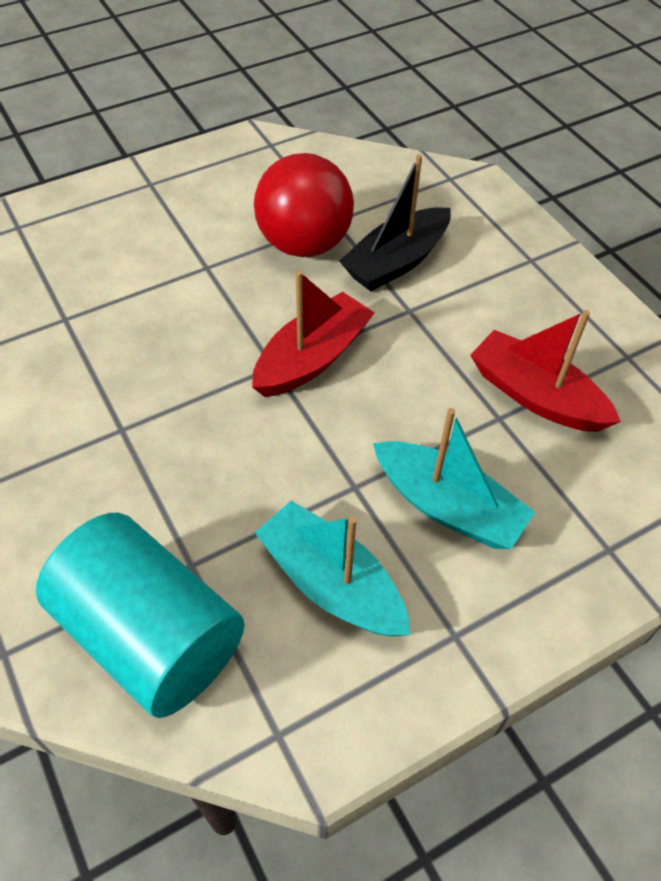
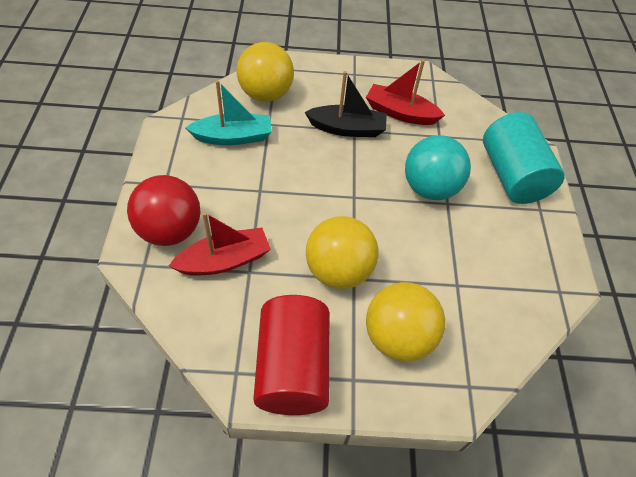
red cylinder: none = 0 -> [253,295,329,415] = 1
turquoise ball: none = 0 -> [405,135,471,200] = 1
turquoise boat: [255,501,410,637] [373,408,535,549] = 2 -> [186,80,272,145] = 1
yellow ball: none = 0 -> [236,42,294,102] [306,216,378,289] [366,282,445,362] = 3

